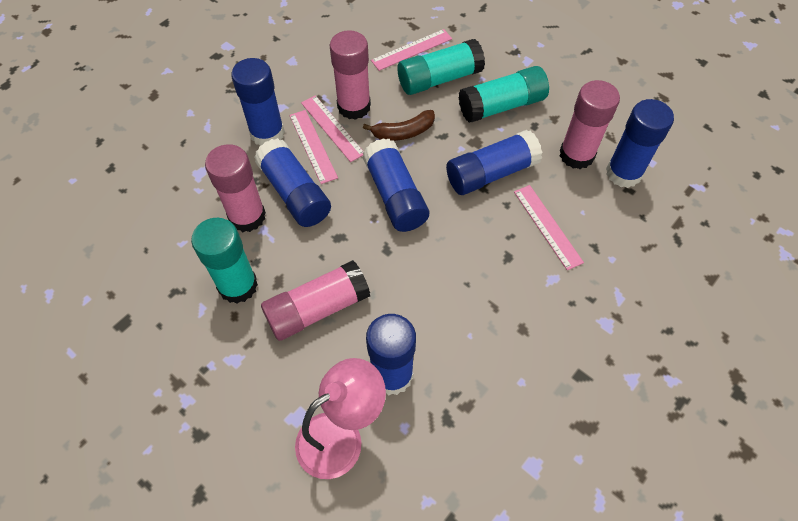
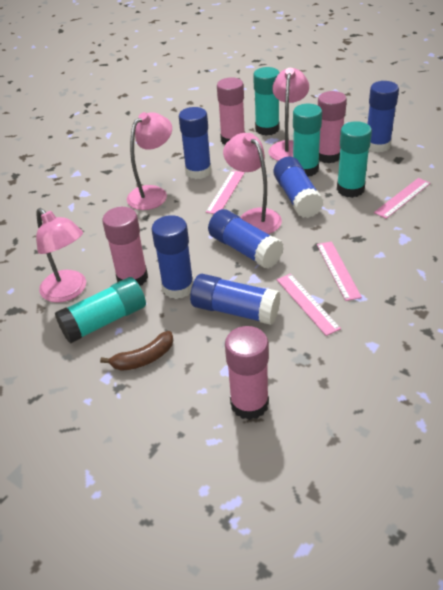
pink lamp: [295,358,386,479] = 1 -> [36,208,86,303] [127,112,172,210] [223,133,282,234] [268,68,309,161] = 4
turquoise glue stick: [191,218,258,304] [398,39,485,95] [458,66,549,123] = 3 -> [55,277,146,344] [253,67,280,136] [293,104,322,177] [337,121,372,198] = 4

